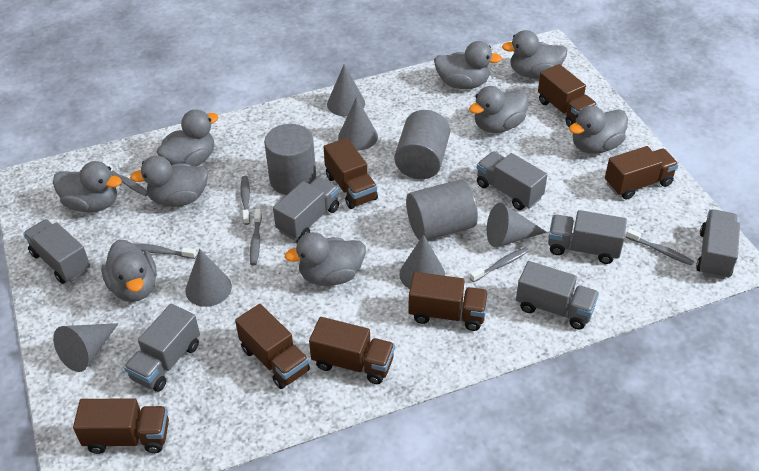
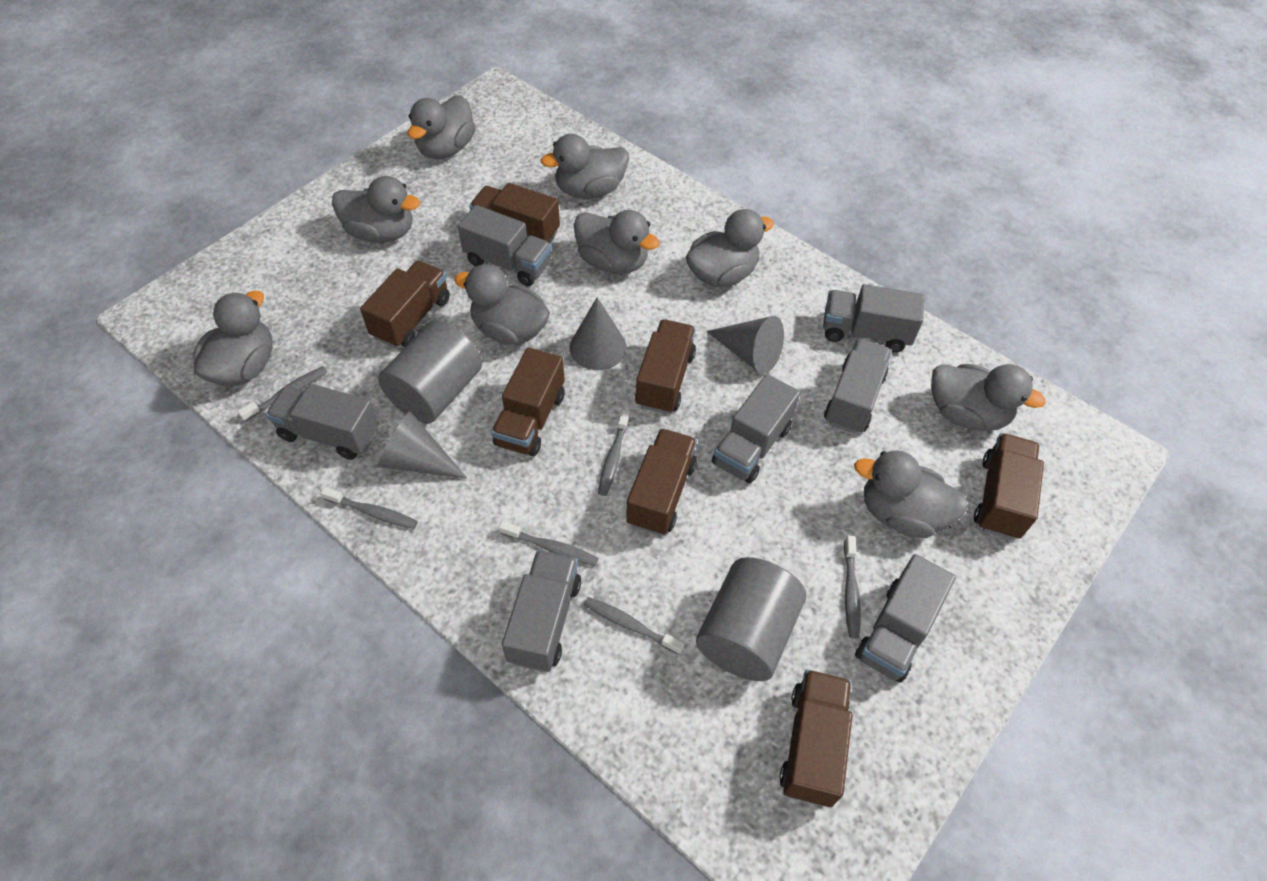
grey cone: [53,323,119,372] [185,249,232,307] [327,64,365,116] [338,97,378,150] [399,234,445,289] [487,203,547,247] = 6 -> [378,411,467,479] [569,297,627,370] [706,316,784,374] = 3
grey cylinder: [264,124,317,195] [394,110,450,179] [406,179,478,240] = 3 -> [378,321,482,423] [696,557,806,681] = 2

